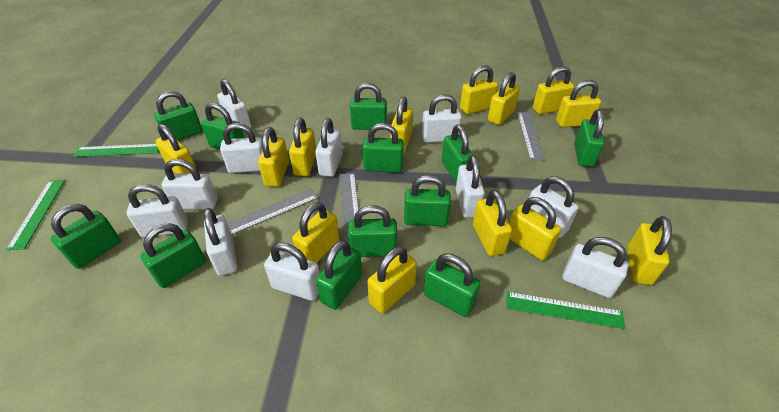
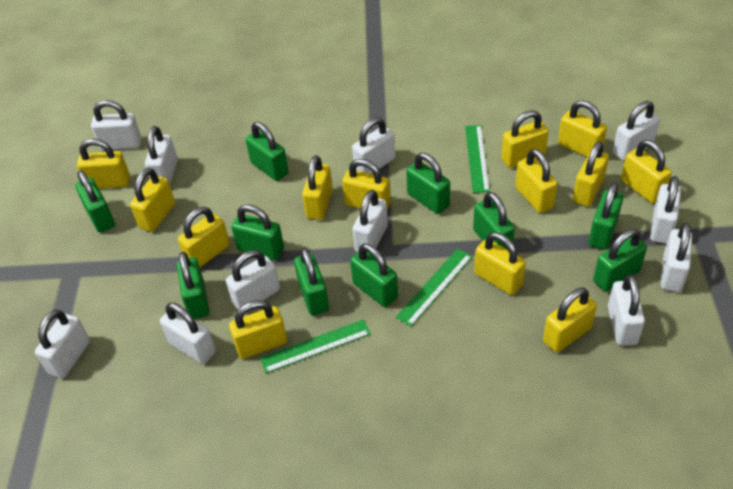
green padlock: [51,204,121,269] [140,223,206,288] [154,91,203,141] [201,103,245,149] [316,240,362,310] [348,205,397,257] [350,83,387,130] [362,123,404,172] [404,175,451,226] [424,254,481,317] [442,125,473,184] [574,109,604,167] = 12 -> [75,170,115,233] [177,252,209,319] [231,204,284,260] [246,122,289,181] [294,248,329,316] [350,243,398,307] [406,153,450,214] [473,192,515,250] [589,182,623,250] [593,229,647,292] = 10
grey ruler: [227,189,318,235] [339,173,359,241] [517,111,545,160] = 3 -> none = 0

